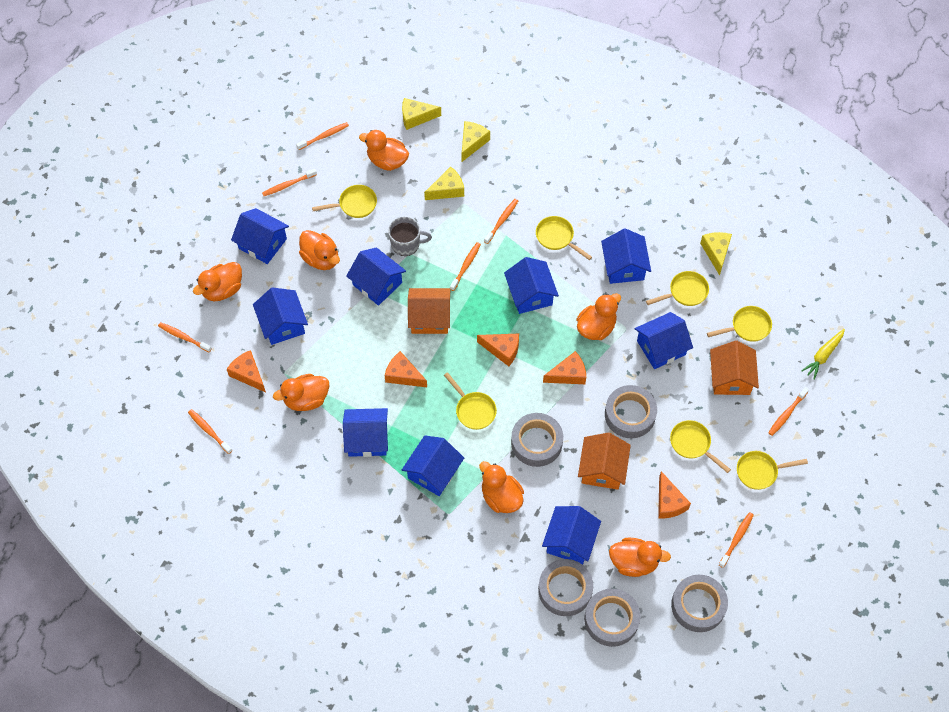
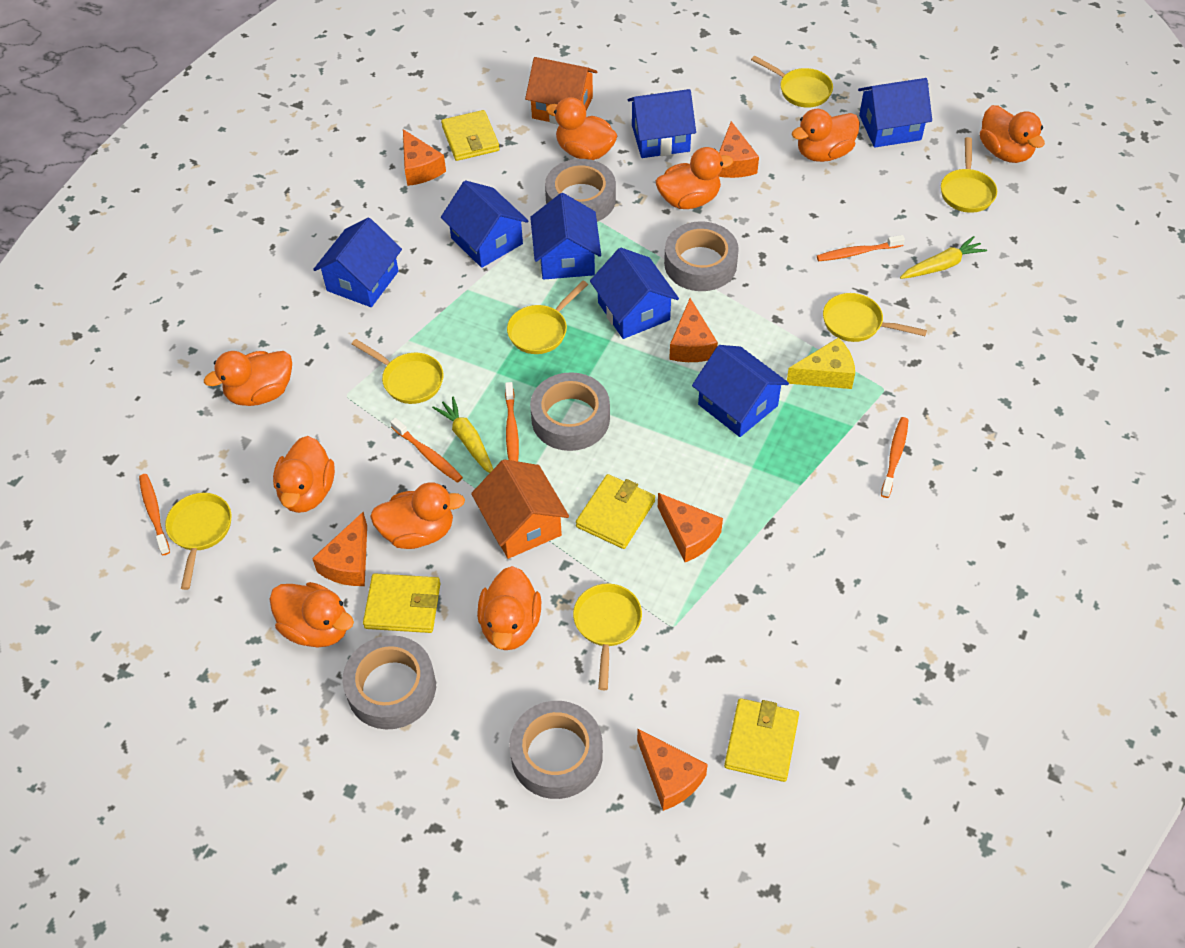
blue house: [231,208,289,264] [253,287,308,345] [343,408,388,457] [346,248,406,306] [402,436,464,496] [504,257,559,314] [542,506,601,565] [601,228,651,284] [635,312,693,369] = 9 -> [313,217,402,307] [441,180,529,268] [530,193,601,280] [590,248,679,339] [628,89,696,158] [692,345,789,437] [858,78,932,148] = 7
grey mug: [388,216,432,256] = 1 -> none = 0
orange cheese: [227,350,266,392] [384,351,427,387] [477,334,519,366] [543,351,586,384] [658,471,691,518] = 5 -> [312,512,367,586] [403,129,446,186] [637,729,708,811] [658,493,723,562] [669,298,718,362] [718,121,759,178] = 6
orange duck: [193,262,242,301] [273,374,329,411] [299,230,340,270] [359,130,409,171] [479,461,524,513] [576,293,621,340] [609,538,671,577] = 7 -> [204,351,292,406] [270,582,354,648] [273,436,335,513] [370,482,465,549] [477,566,541,650] [546,97,618,160] [656,147,733,209] [792,109,860,162] [980,105,1045,163] = 9
orange house: [408,288,451,334] [578,433,631,490] [710,341,759,395] = 3 -> [471,459,569,559] [525,57,597,125] = 2
orange toothbrush: [158,322,212,352] [188,409,232,454] [262,168,317,196] [296,122,349,150] [450,242,481,291] [484,199,518,244] [719,512,754,568] [768,387,809,436] = 8 -> [139,474,170,555] [390,418,463,483] [505,382,519,461] [817,235,905,261] [881,417,908,498] = 5
yellow carrot: [801,329,845,380] = 1 -> [432,397,493,473] [900,236,987,279] = 2
yellow cheese: [402,98,441,130] [424,167,464,200] [462,121,490,162] [700,232,732,275] = 4 -> [787,337,855,389] = 1
yellow wallet: none = 0 -> [363,573,441,633] [441,110,500,161] [576,474,655,549] [724,698,799,782] = 4

